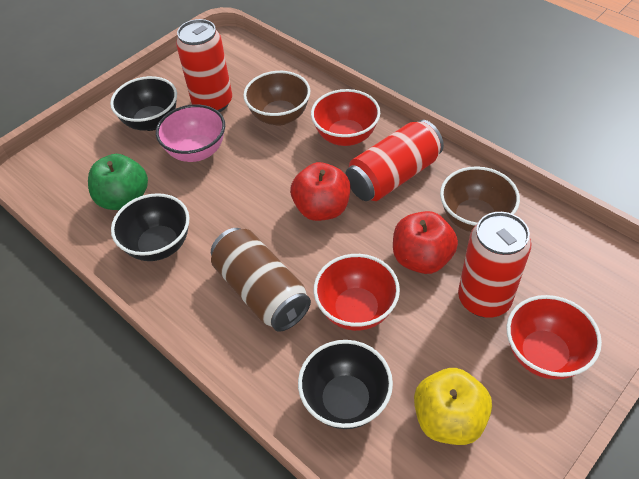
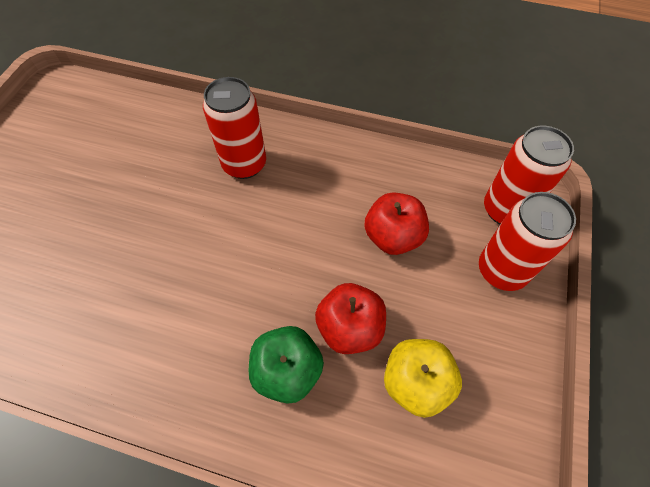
black bowl: [110,76,177,131] [111,193,190,261] [298,340,393,429] = 3 -> none = 0
brown bowl: [243,71,310,126] [440,166,520,232] = 2 -> none = 0
brown can: [211,228,311,332] = 1 -> none = 0
pink bowl: [156,104,225,162] = 1 -> none = 0
red bowl: [311,89,380,146] [314,254,400,331] [507,295,602,379] = 3 -> none = 0

